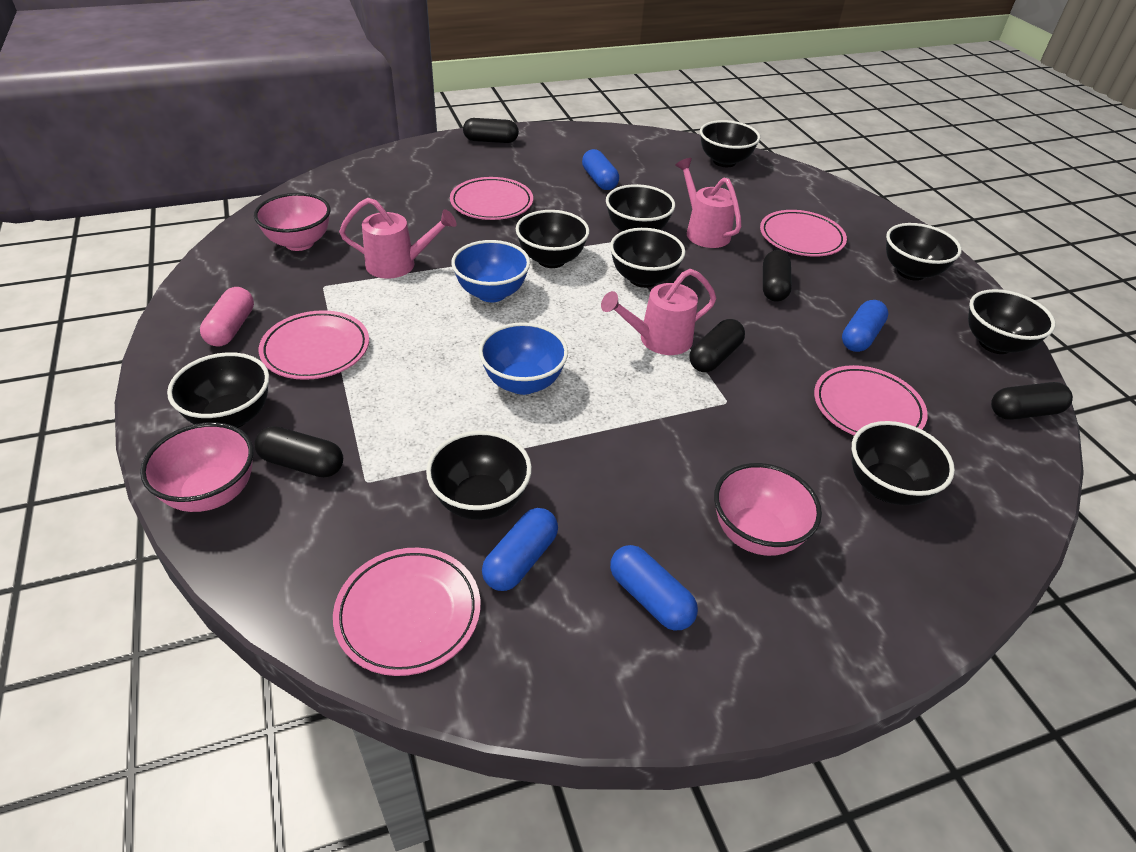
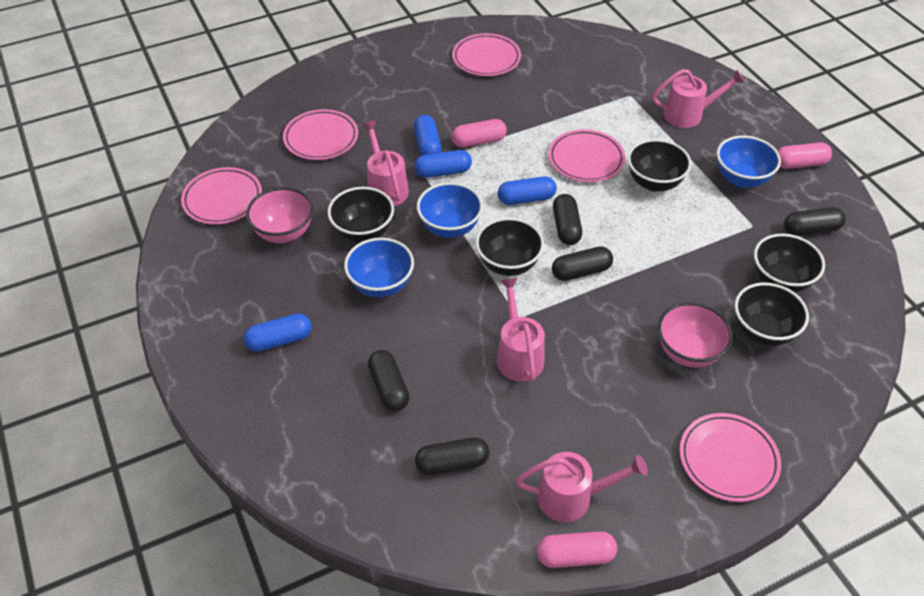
black bowl: [167,352,269,428] [426,431,532,520] [516,210,589,268] [606,184,675,231] [610,228,685,288] [700,120,760,167] [852,421,955,505] [886,223,962,281] [968,289,1055,354] = 9 -> [328,187,394,242] [475,218,544,276] [627,139,691,192] [735,283,809,346] [754,234,825,293] = 5
blue bowl: [451,240,530,302] [479,322,568,395] = 2 -> [344,238,414,297] [417,182,483,238] [717,136,781,188] = 3
pink bowl: [140,422,254,512] [254,193,331,251] [714,463,822,556] = 3 -> [246,187,313,243] [658,302,733,368] = 2
pink capsule: [200,287,254,347] = 1 -> [451,119,507,148] [537,531,617,568] [777,142,832,169] = 3
pink watering can: [339,198,456,279] [601,269,716,355] [675,158,742,248] = 3 -> [361,120,409,206] [497,278,545,382] [516,452,648,522] [652,69,745,128] = 4

